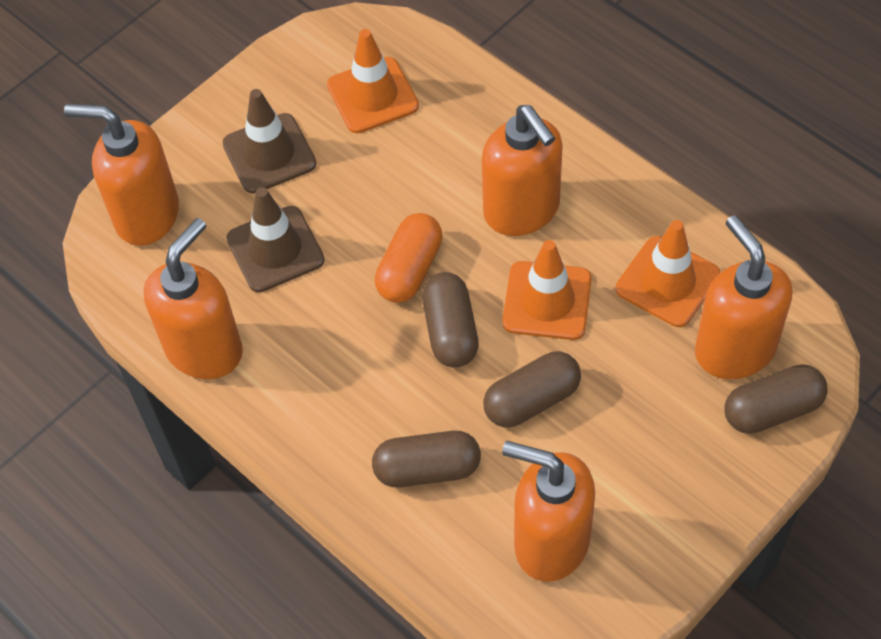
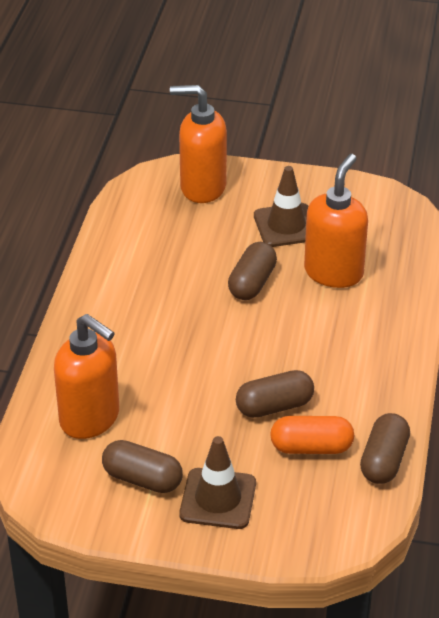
orange soap dispenser: [64,104,179,246] [144,218,243,379] [482,105,563,236] [502,441,595,582] [695,215,793,379] = 5 -> [54,314,119,439] [170,85,227,203] [304,154,368,288] = 3
orange traffic cone: [327,29,419,133] [502,240,592,340] [616,220,720,327] = 3 -> none = 0

